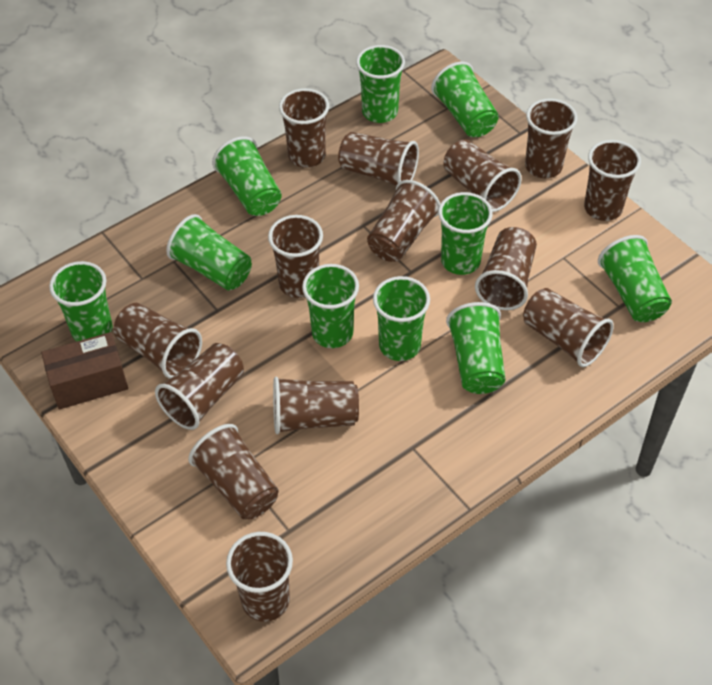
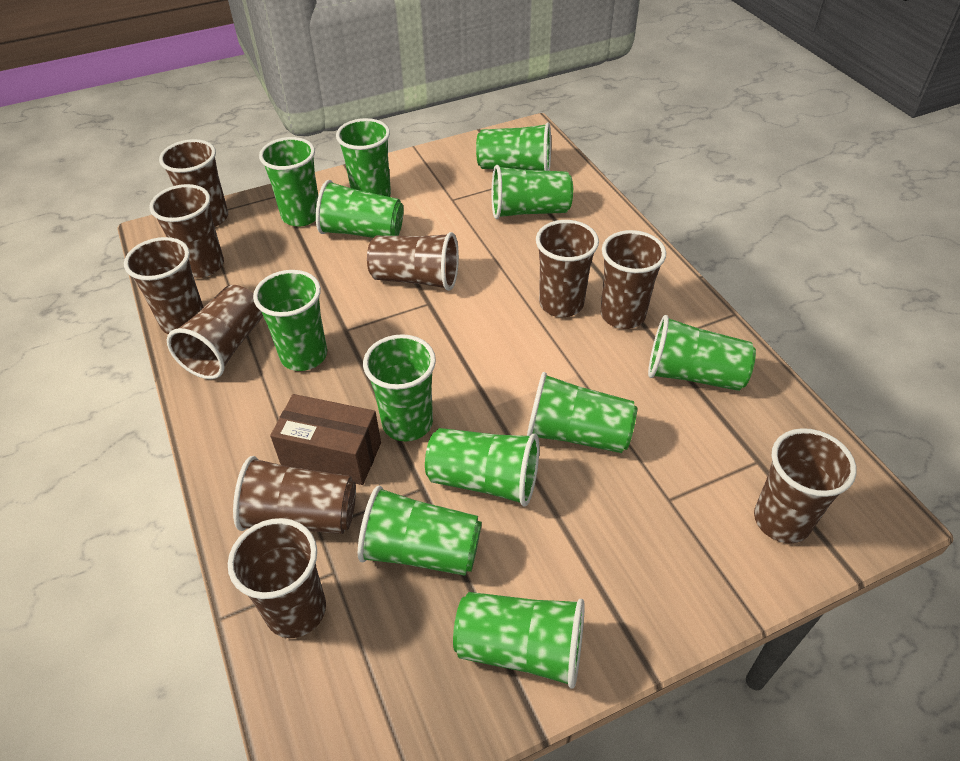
brown cup: [114,303,202,379] [155,343,244,430] [188,424,279,519] [226,532,293,622] [268,215,323,298] [273,377,359,434] [279,88,329,168] [338,132,419,186] [367,180,440,262] [443,139,521,212] [475,227,537,310] [523,288,614,367] [525,98,577,178] [584,140,641,221] = 14 -> [124,237,204,334] [150,184,224,278] [159,139,228,227] [167,285,263,379] [228,518,326,638] [233,456,356,534] [367,232,459,291] [536,220,599,317] [600,230,666,329] [754,428,857,543] = 10
green cup: [49,261,113,342] [166,214,252,291] [212,136,282,216] [302,264,359,348] [356,45,405,123] [373,276,430,361] [431,61,499,137] [438,192,493,275] [446,302,505,394] [598,235,672,322] = 10 -> [253,270,327,371] [259,137,318,227] [316,180,403,238] [336,118,391,197] [358,486,482,576] [363,334,436,442] [425,428,539,507] [453,592,585,689] [476,123,551,171] [492,165,573,219] [527,372,637,453] [648,315,756,391] = 12

